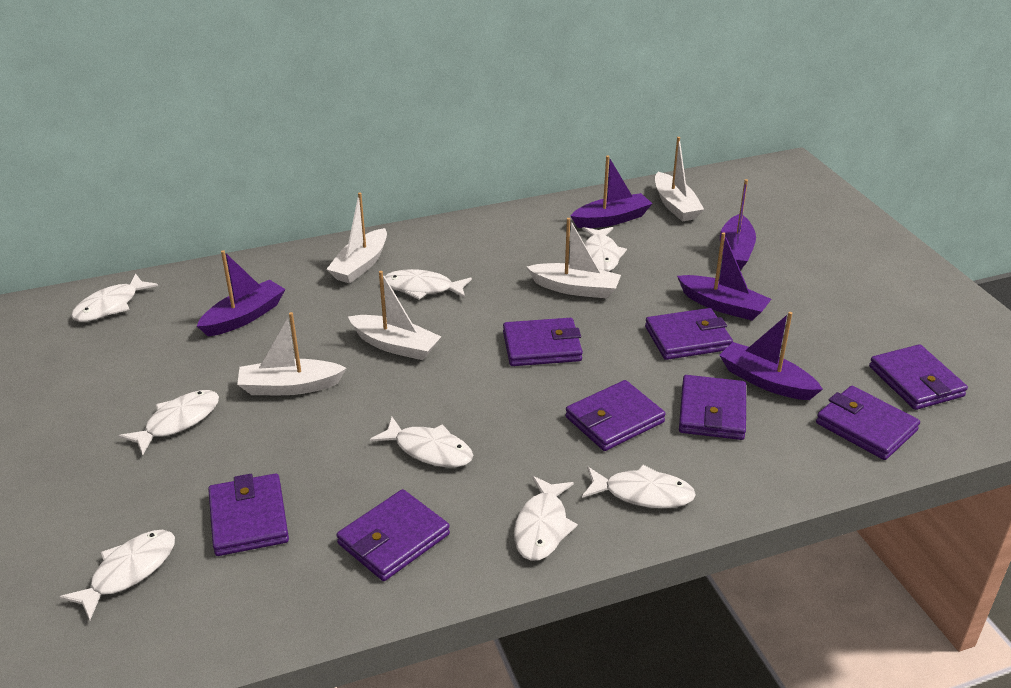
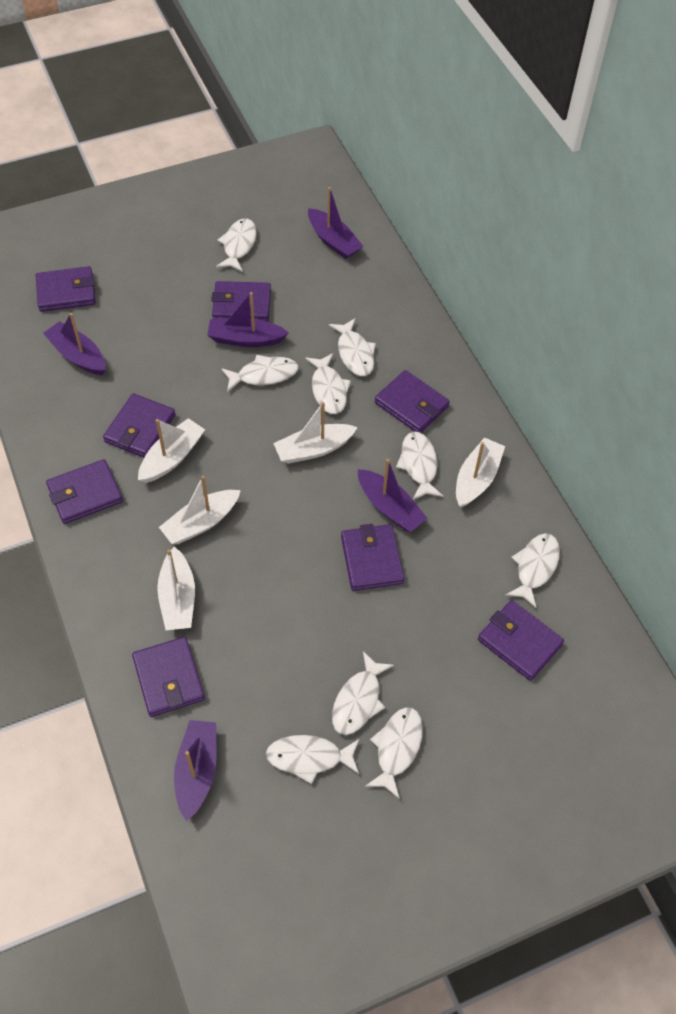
white fish: [59,530,175,620] [71,273,158,322] [119,390,219,455] [370,417,473,467] [383,269,472,300] [514,476,578,561] [582,227,627,272] [582,465,696,508] = 8 -> [216,218,257,272] [221,355,299,392] [266,735,359,784] [305,353,351,414] [329,318,376,376] [332,651,394,735] [365,707,423,799] [396,432,443,500] [506,533,560,608] = 9

